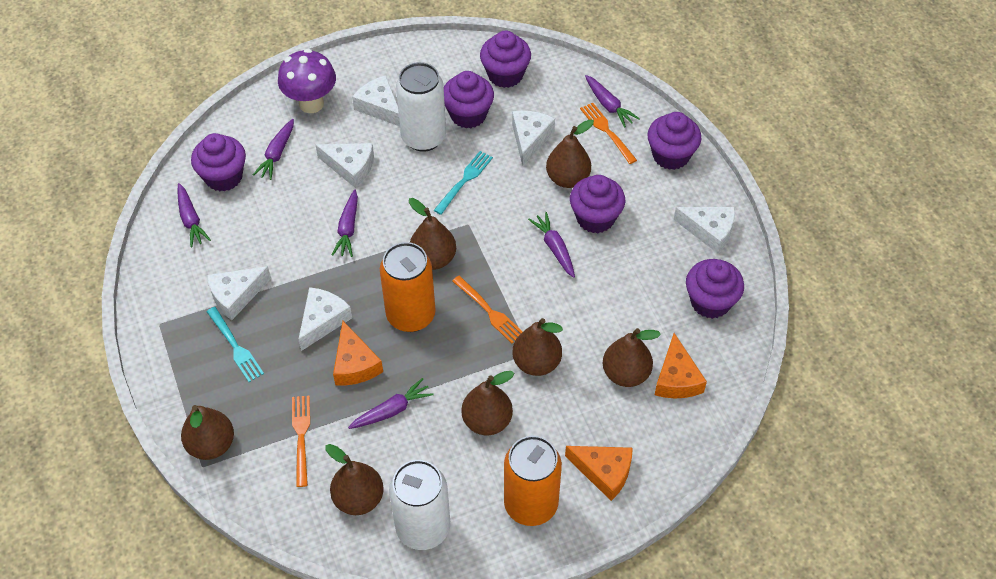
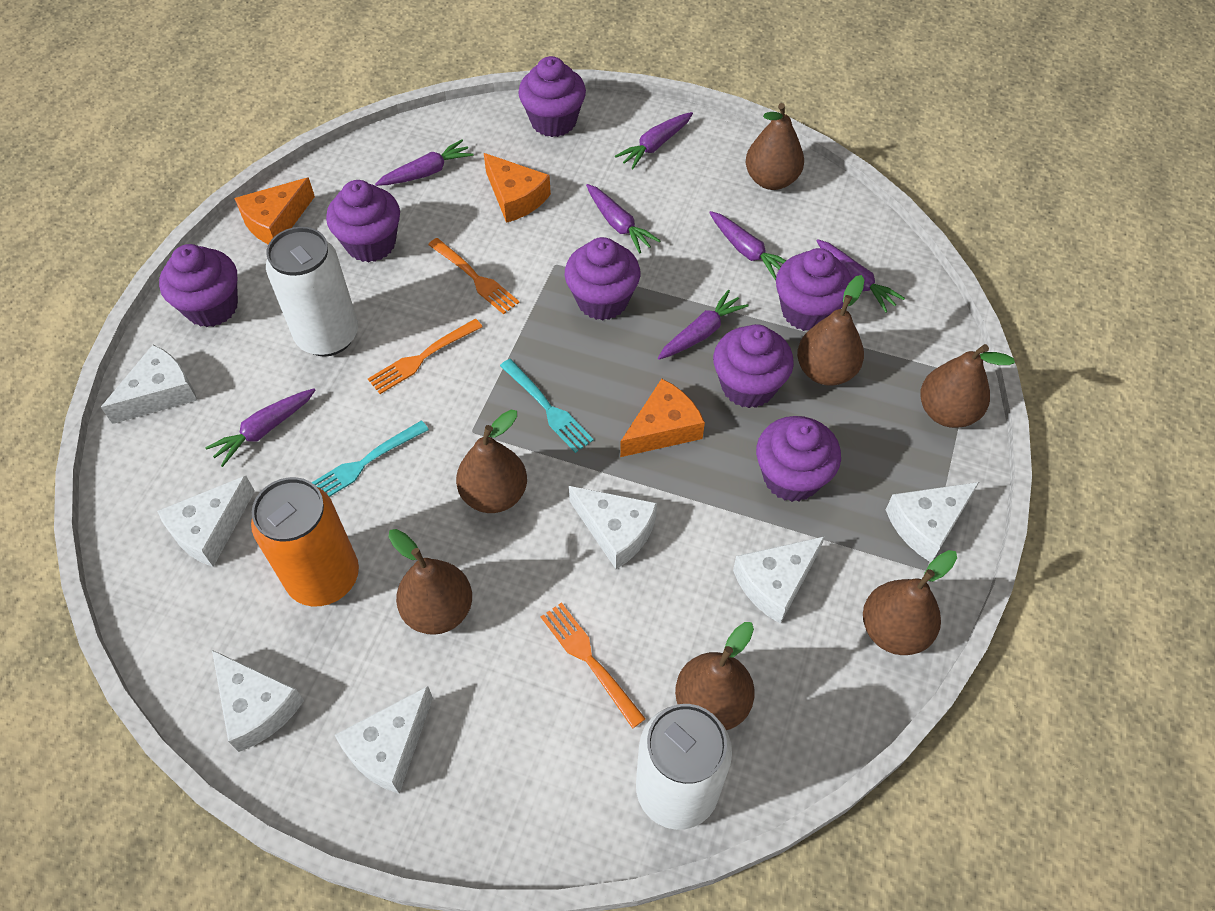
orange can: [380,242,436,332] [504,436,562,526] = 2 -> [251,477,359,606] = 1
purple carrot: [177,183,211,247] [253,119,294,180] [332,190,358,257] [348,378,434,429] [528,212,575,278] [585,75,640,128] = 6 -> [205,388,316,467] [375,140,473,186] [586,184,661,254] [615,112,693,169] [658,290,748,360] [709,211,786,280] [817,239,905,313] = 7
purple cupcake: [191,133,246,192] [444,71,494,128] [480,31,531,88] [570,175,625,233] [647,112,701,170] [686,259,744,319] = 6 -> [159,244,238,327] [326,180,400,262] [518,56,586,137] [565,237,640,321] [713,324,794,408] [756,416,841,502] [776,248,852,331] = 7
purple mushroom: [278,49,336,113] = 1 -> none = 0
white cheese: [207,266,271,320] [298,287,352,351] [316,143,374,188] [352,75,400,127] [512,110,555,166] [674,207,735,253] = 6 -> [101,344,197,424] [157,476,255,567] [212,650,304,752] [335,686,433,794] [569,486,657,569] [733,536,825,624] [886,482,979,562] = 7

